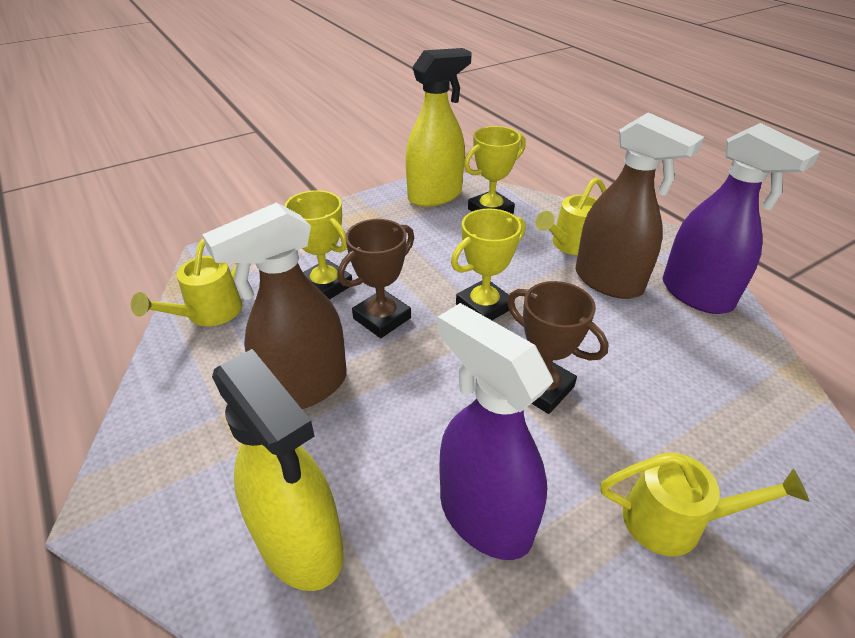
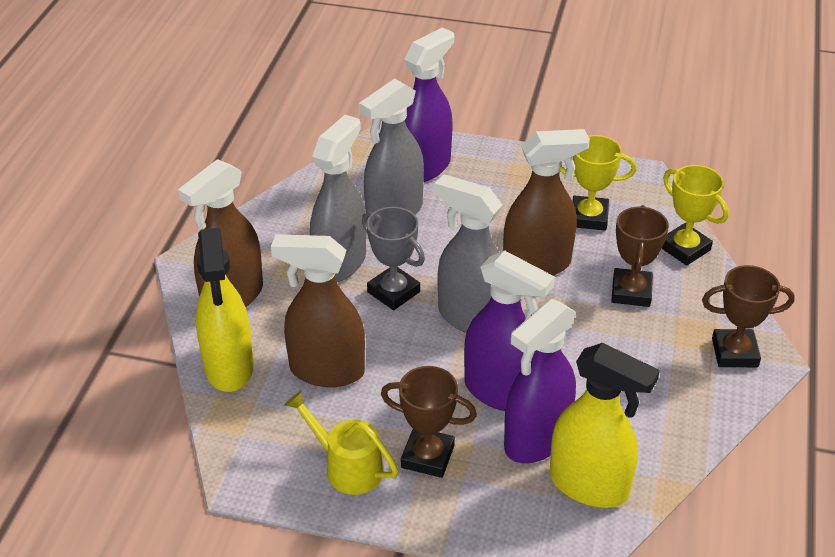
brown spray bottle: [202,202,347,409] [575,112,704,299] = 2 -> [178,159,263,307] [271,234,365,387] [503,129,590,276] = 3
brown trophy: [337,219,414,338] [507,281,609,414] = 2 -> [381,366,477,478] [611,205,669,307] [702,265,795,367] = 3
grey spray bottle: none = 0 -> [310,115,366,282] [359,78,424,218] [434,174,503,333] = 3
grey trophy: none = 0 -> [362,207,425,310] = 1
purple spray bottle: [437,303,554,560] [663,123,820,314] = 2 -> [404,27,454,182] [464,250,555,411] [504,299,576,463] = 3
yellow trophy: [284,190,352,300] [451,208,526,320] [464,126,526,214] = 3 -> [560,135,637,231] [662,165,729,266] = 2
yellow watering can: [131,239,242,326] [535,177,606,255] [601,453,809,556] = 3 -> [285,391,398,495] = 1

